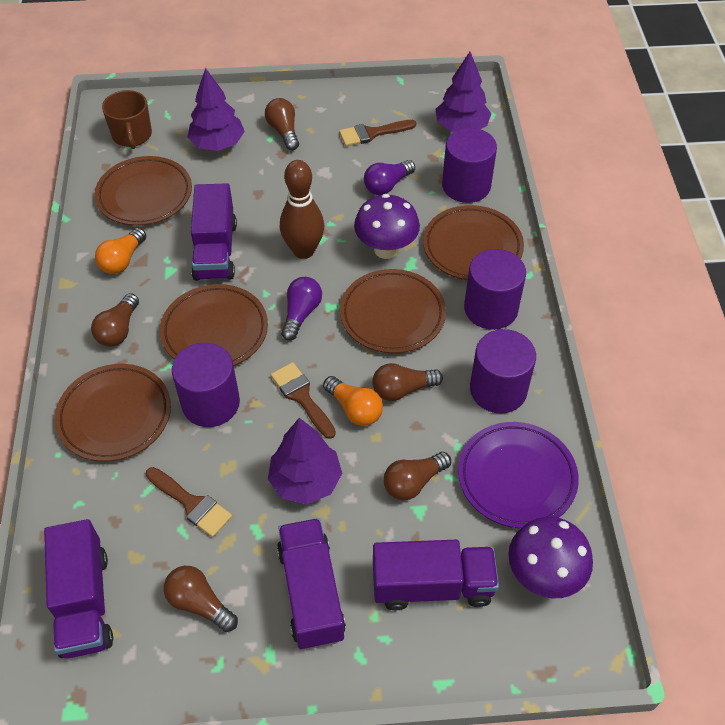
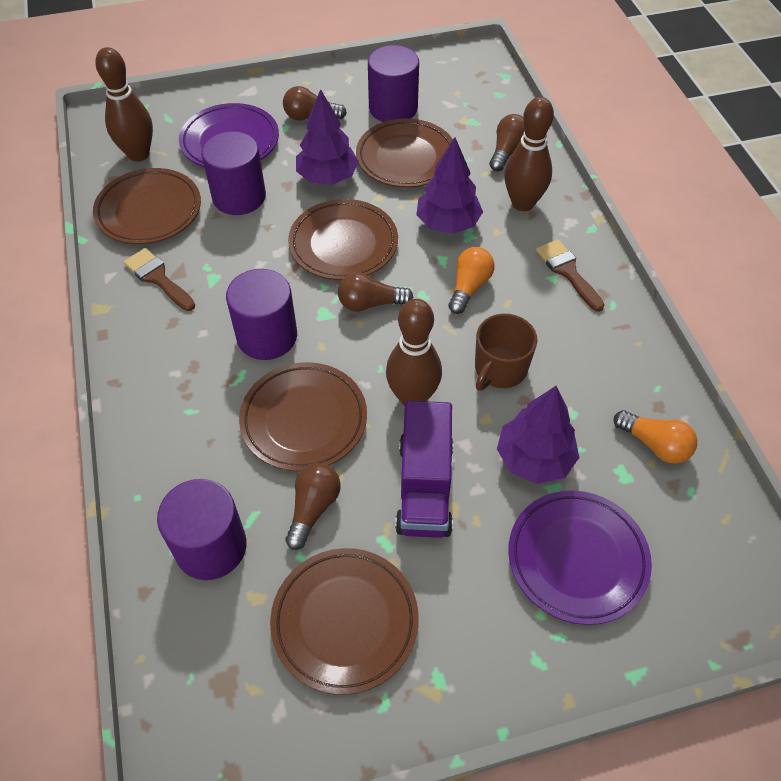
brown bowling pin: [280,160,324,259] = 1 -> [95,47,153,162] [386,299,442,406] [504,97,554,211] = 3
brown brush: [146,467,232,537] [271,362,336,439] [339,120,416,146] = 3 -> [124,248,195,311] [536,239,604,312] = 2
brown light bulb: [91,293,139,347] [164,566,238,632] [265,98,299,150] [372,363,443,401] [384,452,451,500] = 5 -> [283,86,347,121] [285,463,341,550] [338,272,413,312] [489,114,525,171] = 4
purple light bulb: [281,277,322,341] [364,160,415,195] = 2 -> none = 0
purple mushroom: [354,194,420,259] [508,517,593,598] = 2 -> none = 0
purple plate: [458,422,579,529] = 1 -> [179,103,279,167] [508,490,652,625] = 2
purple truck: [44,519,113,659] [191,183,237,281] [277,518,346,650] [373,540,499,610] = 4 -> [395,401,453,538] = 1

